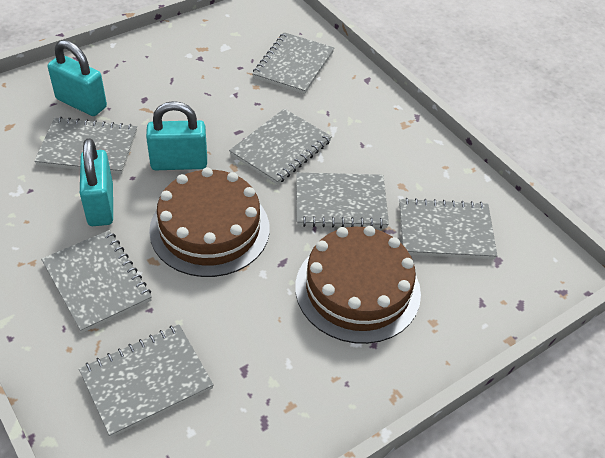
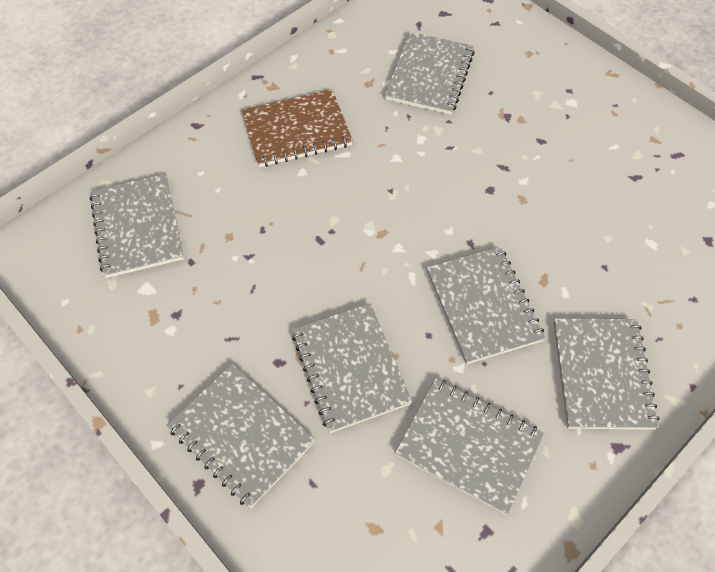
brown cake: [149,168,270,277] [295,226,421,344] = 2 -> none = 0
brown notebook: none = 0 -> [242,89,353,167] = 1
turquoise padlock: [48,40,107,116] [80,138,113,226] [146,101,207,170] = 3 -> none = 0

